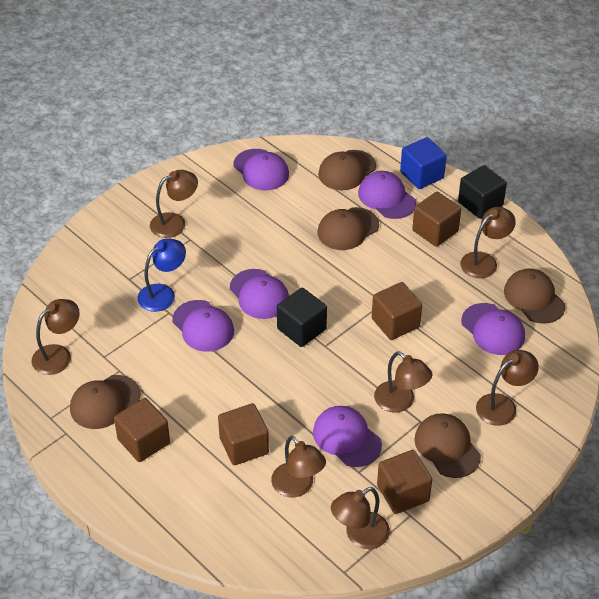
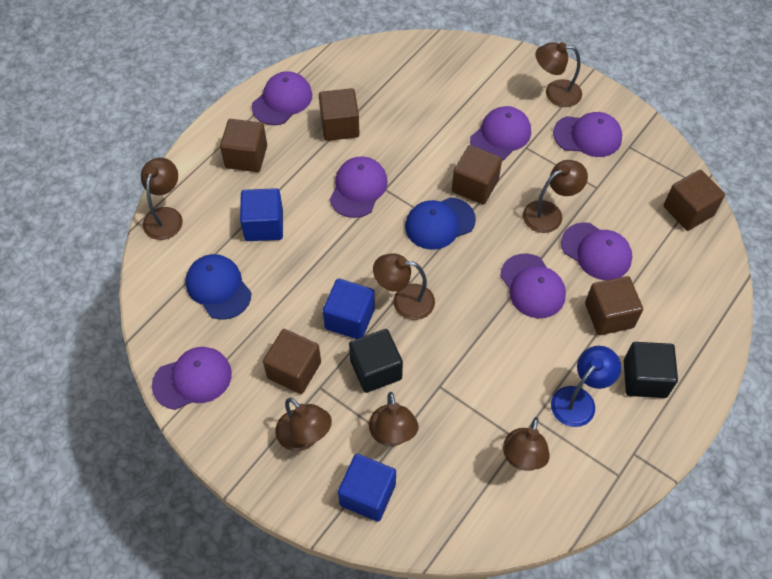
blue cap: none = 0 -> [185,254,251,320] [405,197,476,250] = 2
blue cube: [400,137,447,189] = 1 -> [240,188,283,241] [323,278,375,339] [338,454,396,522] = 3
brown cap: [70,375,141,429] [318,150,376,190] [318,207,379,250] [414,413,481,478] [504,268,565,324] = 5 -> none = 0
brown cube: [114,398,170,462] [218,403,269,465] [372,282,422,340] [377,450,432,514] [412,192,461,247] = 5 -> [220,119,267,172] [263,329,321,394] [319,88,360,141] [452,145,502,205] [585,276,643,335] [664,170,725,231] = 6
purple cap: [172,300,234,352] [230,269,289,319] [234,149,289,190] [313,406,382,467] [358,171,416,219] [461,303,525,355] = 6 -> [152,347,232,410] [251,71,312,125] [330,157,388,218] [470,106,531,160] [500,253,566,318] [553,112,622,157] [561,222,632,280] = 7

